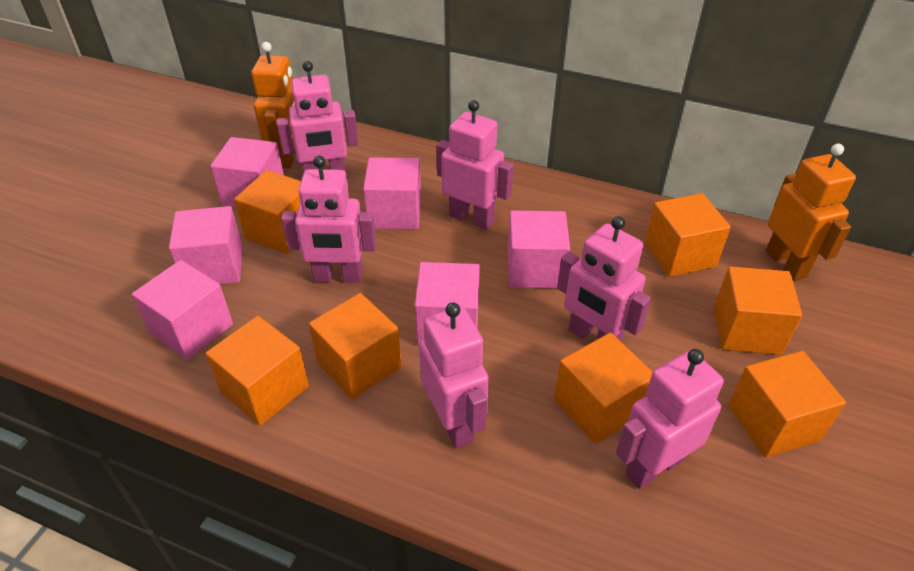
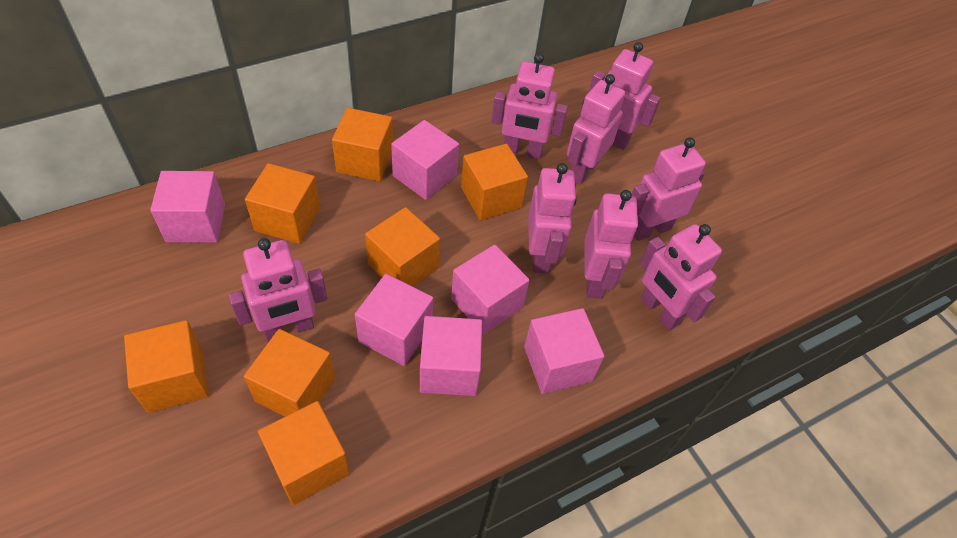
orange robot: [251,42,295,168] [766,144,856,281] = 2 -> none = 0
pink robot: [276,61,359,173] [281,156,376,283] [419,302,489,448] [436,100,514,230] [557,216,651,342] [616,349,724,489] = 6 -> [229,238,327,342] [492,53,568,159] [528,163,577,273] [567,74,625,184] [585,190,638,299] [589,42,661,150] [632,137,706,241] [640,224,722,330] = 8

